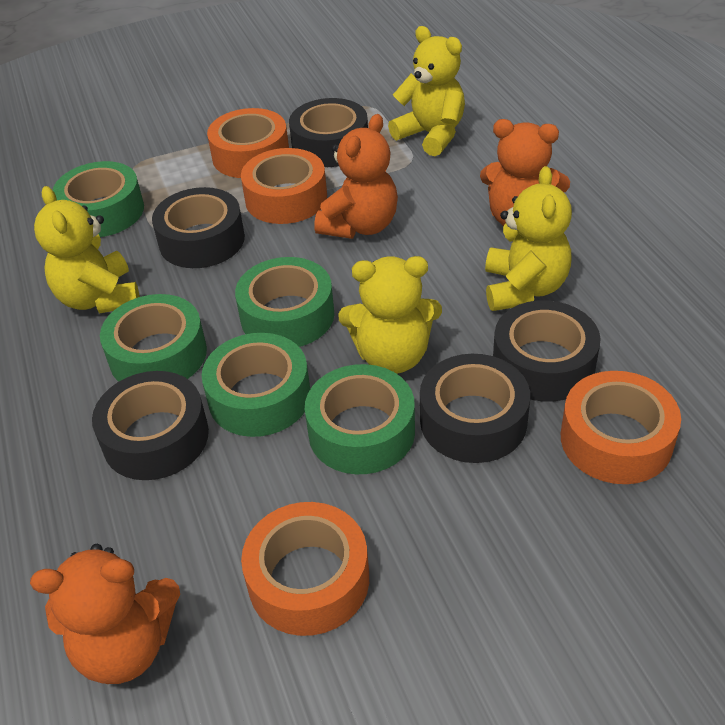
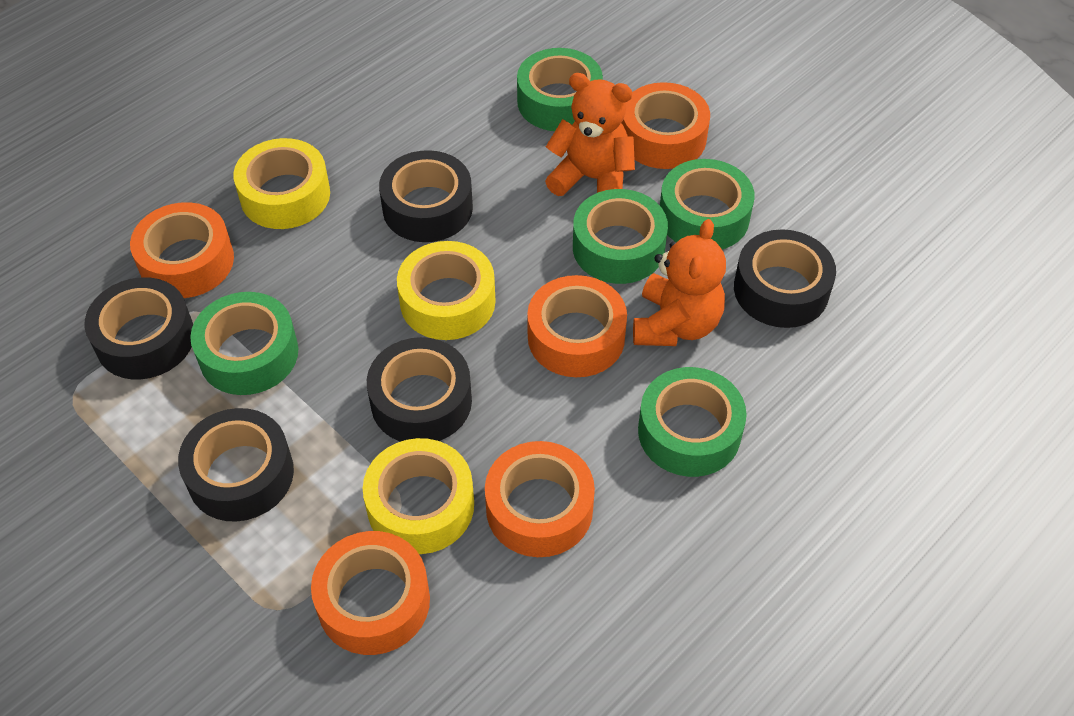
orange tape: [207,108,289,178] [241,148,327,224] [241,502,369,636] [561,371,681,484] = 4 -> [130,202,234,298] [311,531,430,655] [485,441,595,557] [527,275,627,377] [621,82,710,169] = 5
orange teddy bear: [30,544,180,684] [314,114,398,239] [480,119,570,226] = 3 -> [545,73,635,196] [633,219,726,346] = 2
yellow tape: none = 0 -> [233,138,330,229] [363,438,474,554] [397,241,496,340] = 3
yellow teddy bear: [34,186,140,313] [338,256,442,374] [388,26,465,156] [485,166,572,311] = 4 -> none = 0

